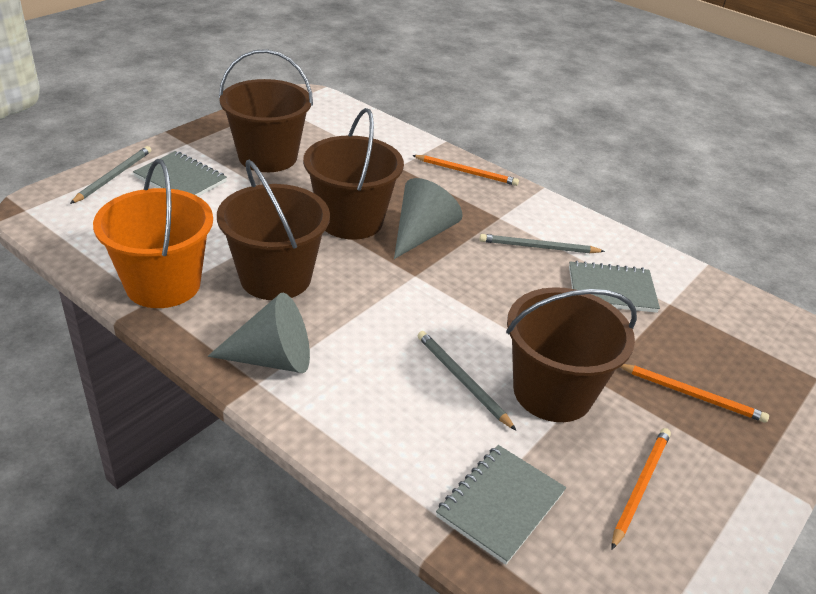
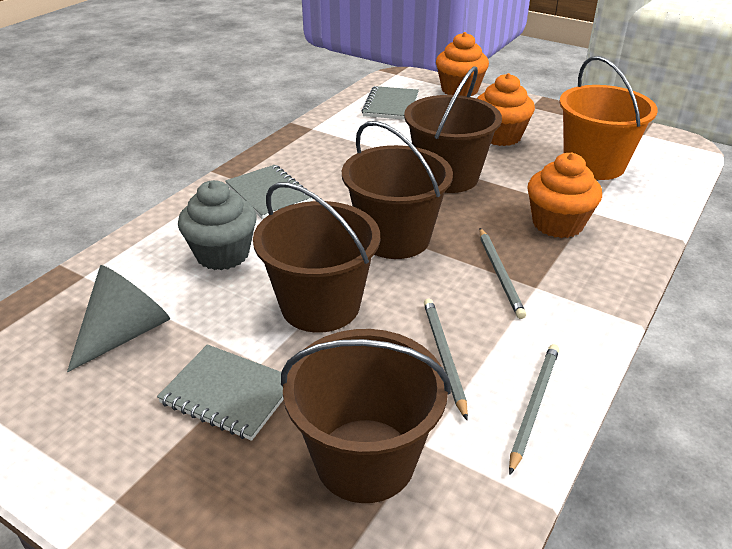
grey cone: [208,293,310,373] [394,178,463,259] = 2 -> [67,265,170,372] = 1
grey cupcake: none = 0 -> [178,180,257,270] = 1
orange cupcake: none = 0 -> [436,32,489,96] [477,73,535,146] [528,152,602,238] = 3
orange pencil: [412,155,519,186] [611,428,671,550] [621,364,769,423] = 3 -> none = 0

